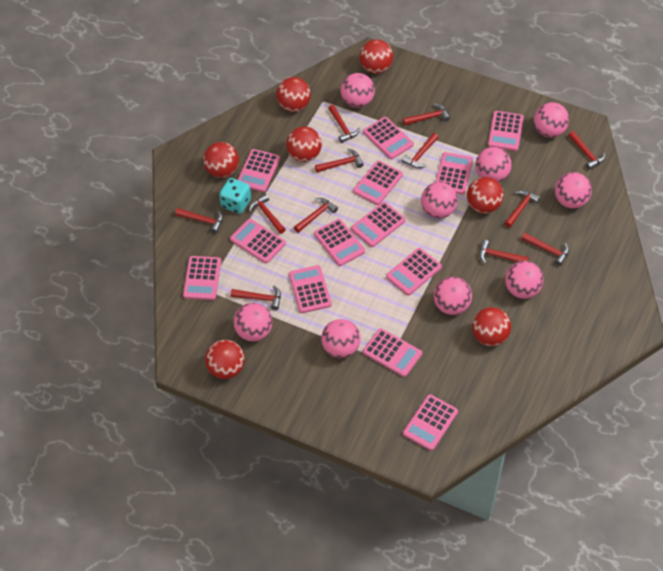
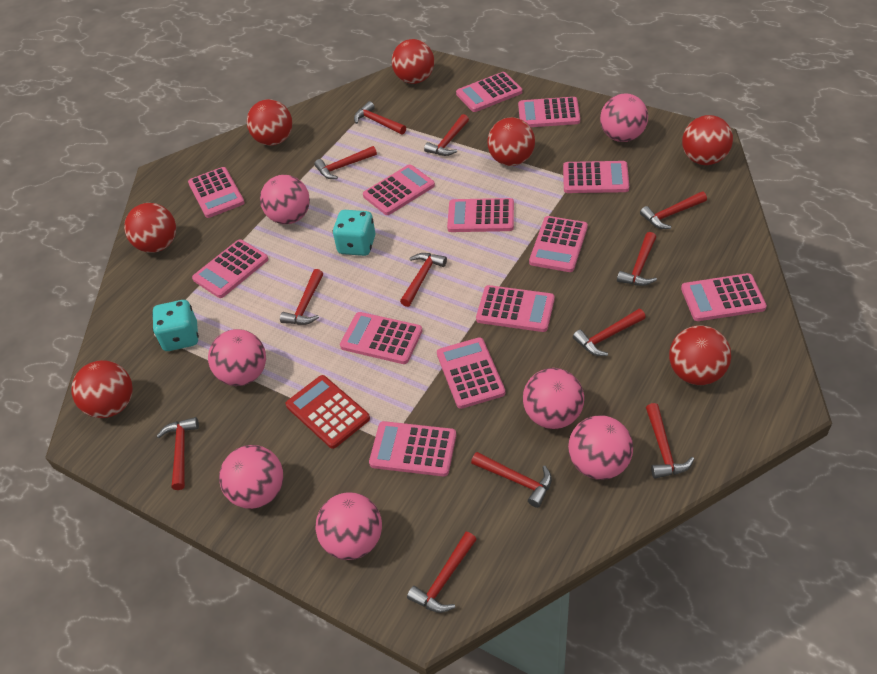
pink ball: [234,303,272,342] [321,319,361,358] [340,73,375,108] [421,182,458,219] [434,277,472,315] [475,147,512,182] [505,261,544,299] [534,102,569,138] [555,172,592,209] = 9 -> [208,329,266,386] [219,445,283,509] [260,175,310,224] [315,492,382,560] [523,368,584,429] [568,415,633,480] [600,93,648,142] = 7
red calculator: none = 0 -> [286,375,370,449] = 1
turquoise dice: [219,178,251,214] = 1 -> [152,300,199,351] [333,210,375,256] = 2

